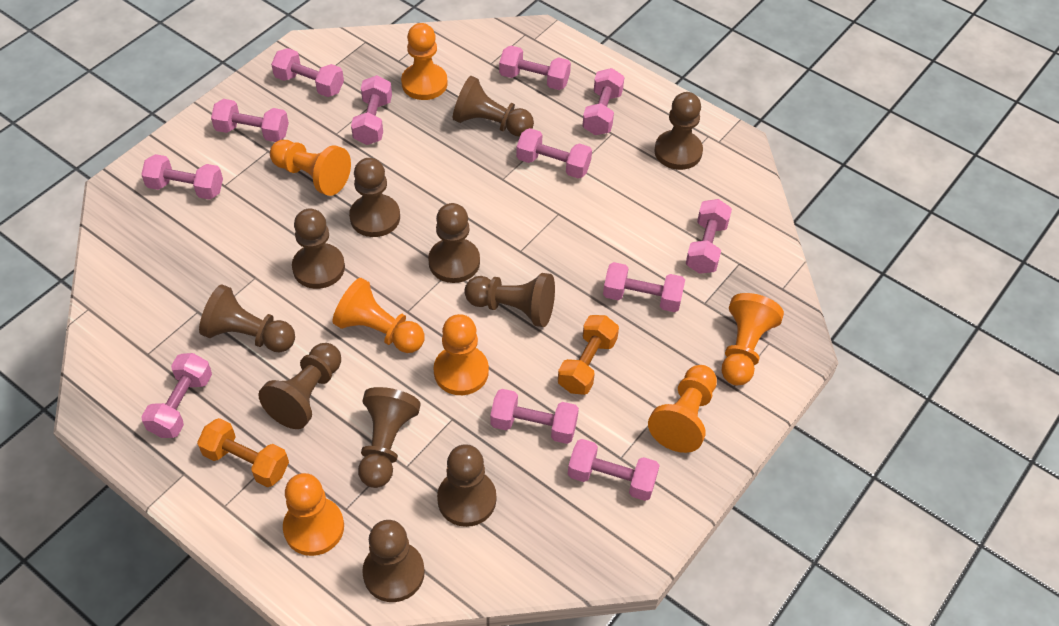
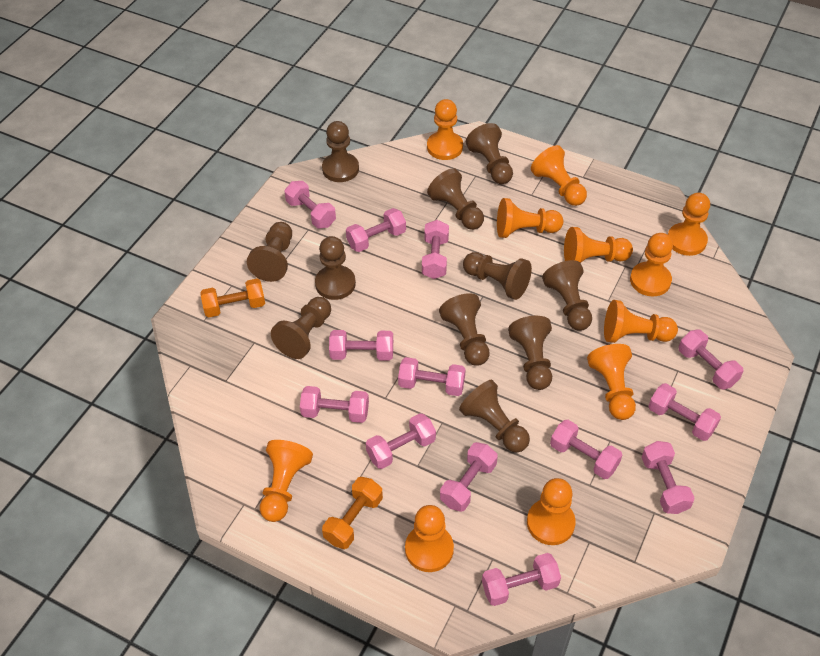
orange pawn: [270,140,351,196] [283,473,344,556] [333,278,424,353] [401,23,448,100] [434,314,489,395] [648,365,717,453] [722,293,784,385] = 7 -> [260,440,313,522] [405,505,454,572] [427,99,463,160] [497,198,563,238] [527,478,576,545] [531,145,587,206] [564,227,633,263] [587,344,636,420] [604,300,678,343] [630,233,673,296] [668,193,710,256] = 11
pink dumbbell: [141,154,223,200] [141,353,212,438] [211,99,289,142] [271,48,344,97] [351,75,392,145] [490,389,579,444] [499,46,571,90] [516,128,592,179] [568,439,660,501] [582,68,624,135] [603,262,685,312] [686,199,732,274] = 12 -> [284,181,336,229] [300,386,369,423] [329,330,393,361] [346,208,406,252] [366,413,436,469] [398,357,466,396] [422,220,449,279] [440,442,498,512] [482,553,561,606] [550,420,622,479] [642,441,695,514] [648,383,721,441] [678,329,744,390] = 13

